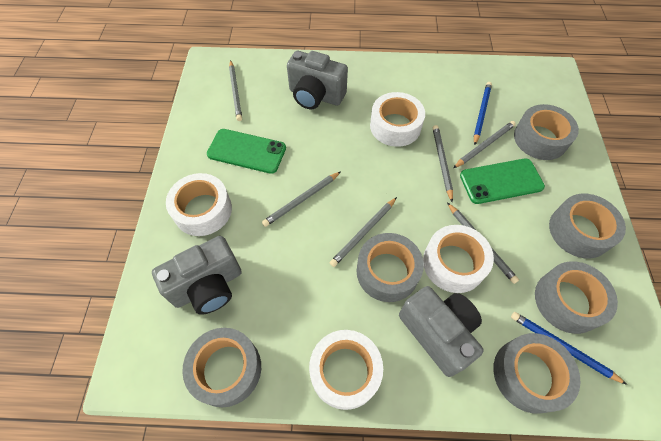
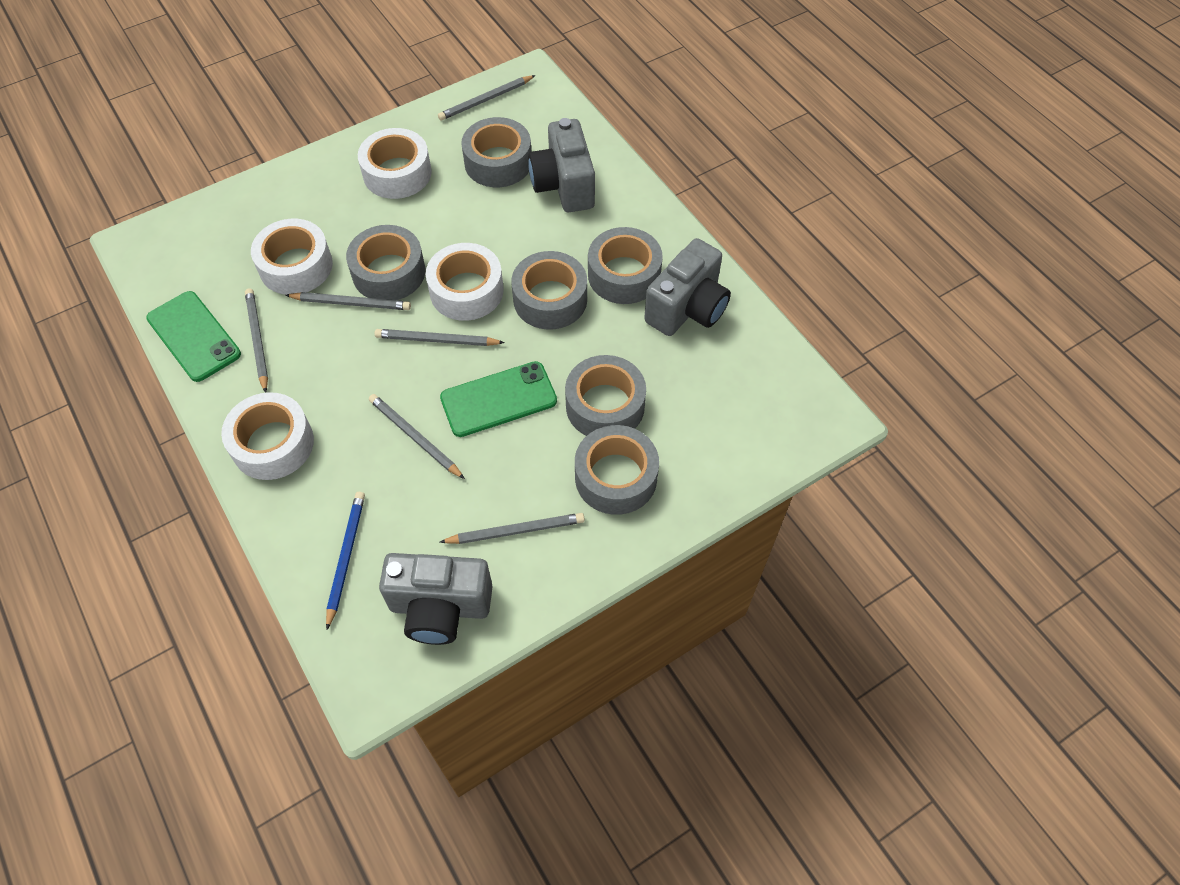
blue pencil: [474,82,492,145] [511,312,627,385] = 2 -> [326,492,365,630] = 1

